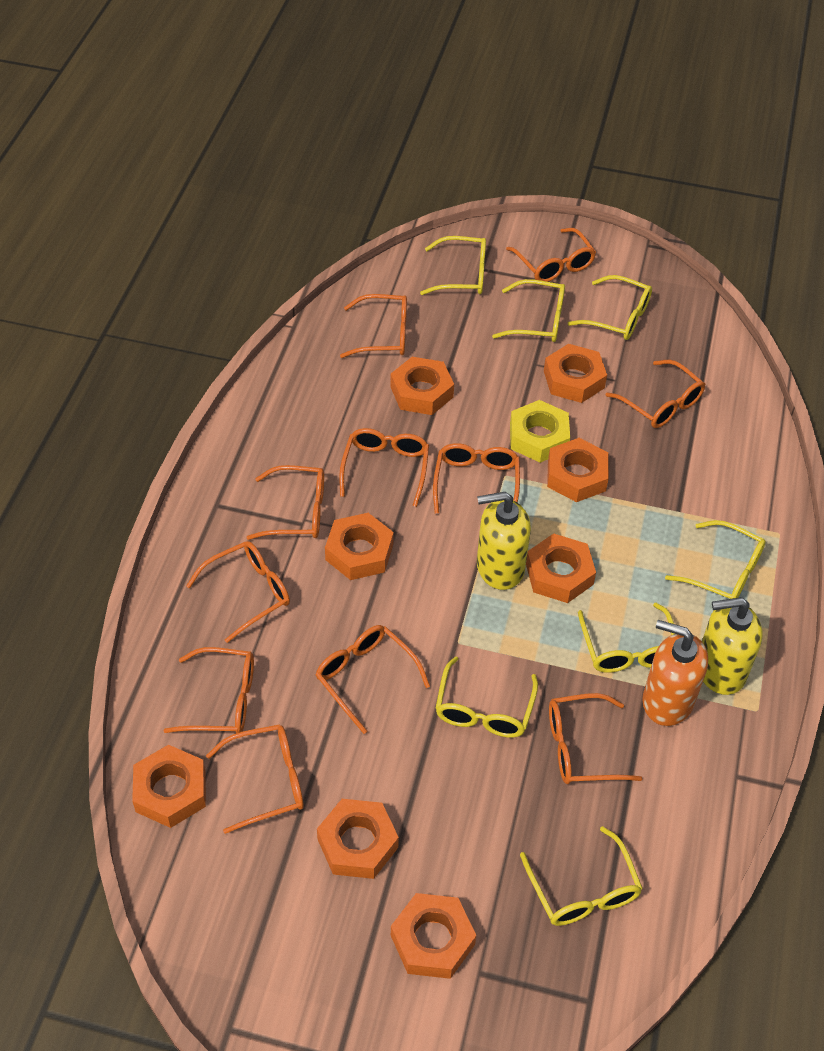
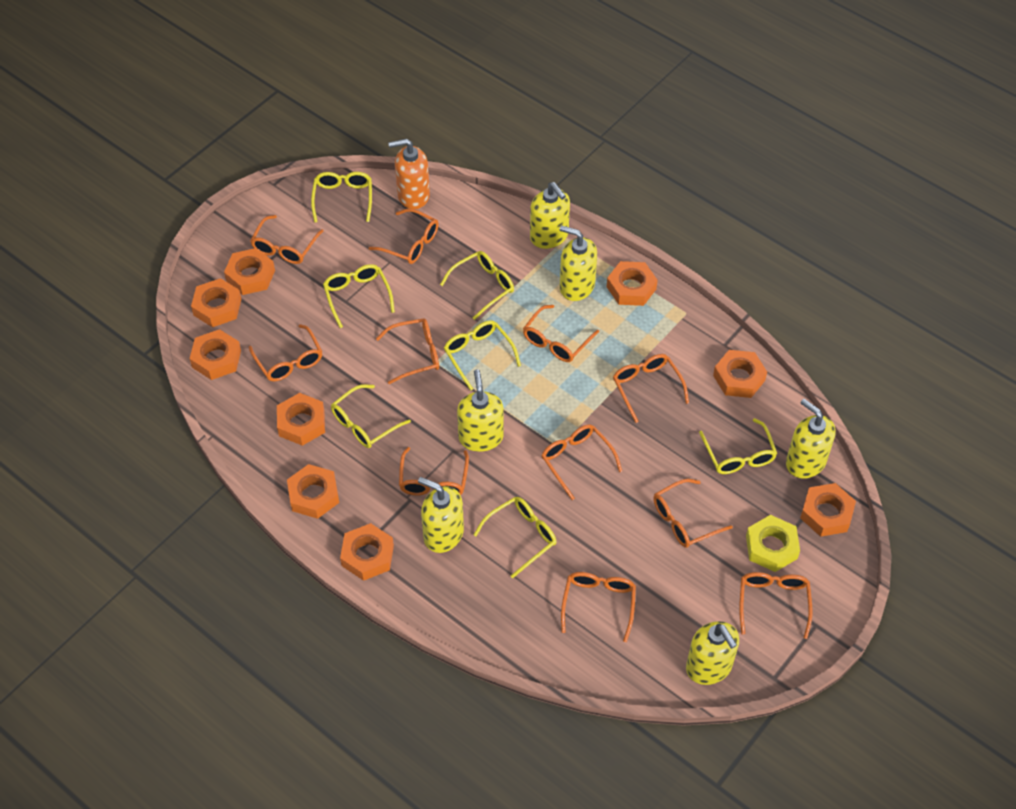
orange nut: [132,745,206,828] [317,799,399,879] [325,513,394,580] [390,357,454,415] [391,893,476,979] [526,534,596,603] [544,344,607,403] [547,438,609,502] = 8 -> [189,329,241,380] [191,278,241,327] [224,248,275,295] [277,393,325,446] [287,464,339,519] [340,523,394,581] [607,261,658,306] [713,350,767,398] [800,483,856,537] = 9
yellow soap dispenser: [477,492,531,590] [702,597,763,695] = 2 -> [418,477,464,553] [457,369,504,452] [530,182,570,249] [559,225,597,301] [686,621,739,685] [786,399,836,479] = 6

